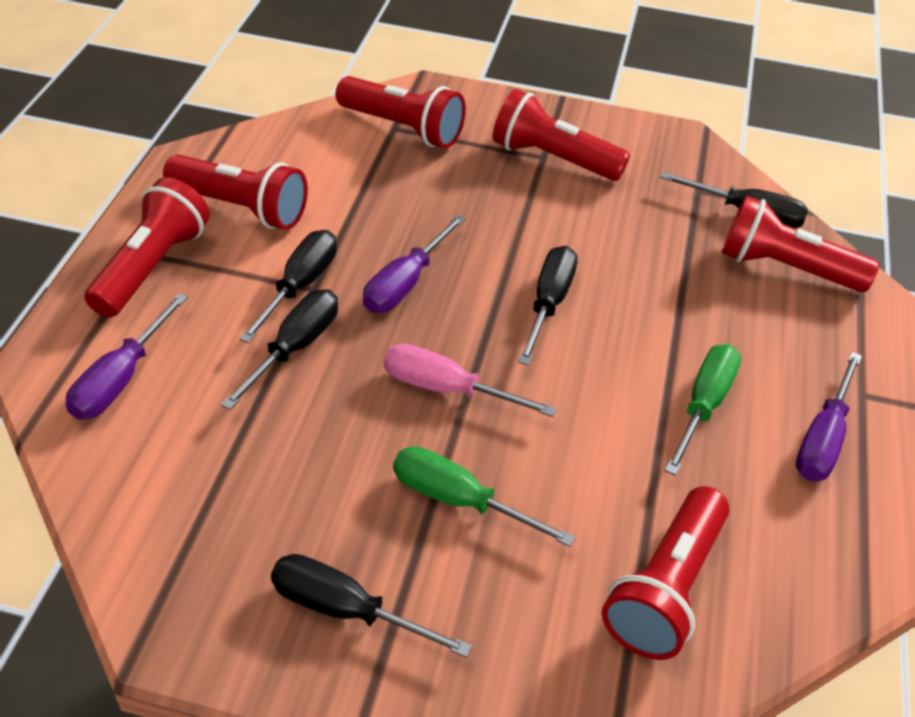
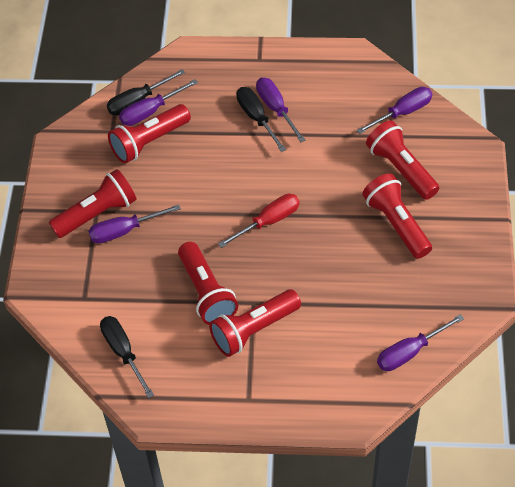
black screwdriver: [221,289,338,410] [239,230,337,343] [271,554,472,658] [518,246,578,365] [660,172,808,228] = 5 -> [100,316,154,398] [107,69,185,116] [236,87,286,152] = 3
green screwdriver: [393,446,576,547] [665,344,741,476] = 2 -> none = 0
pink screwdriver: [384,343,557,417] = 1 -> none = 0
purple screwdriver: [66,293,188,420] [363,215,466,313] [796,352,862,481] = 3 -> [88,204,181,244] [119,79,198,126] [256,78,306,142] [356,87,432,134] [377,314,464,371] = 5
red screwdriver: none = 0 -> [218,194,300,248] = 1

